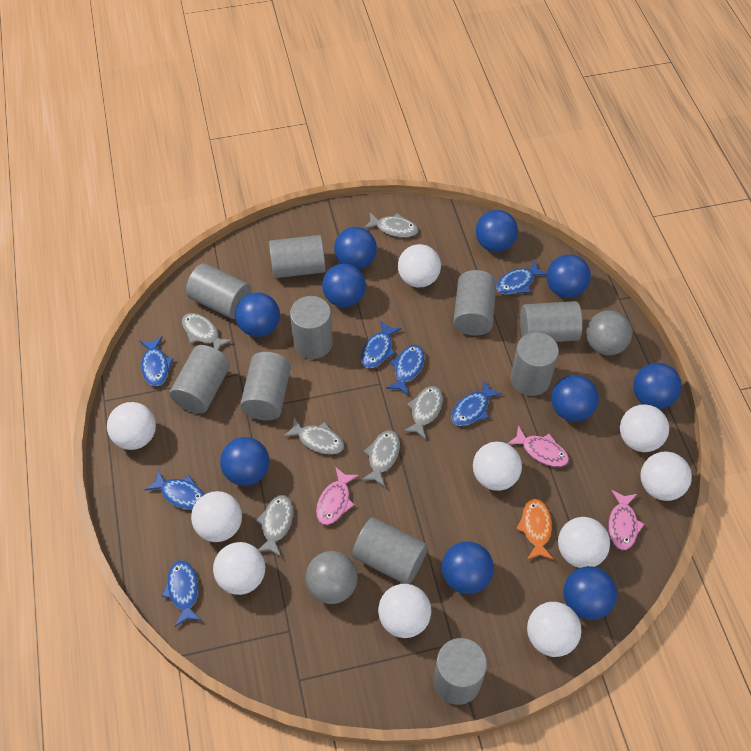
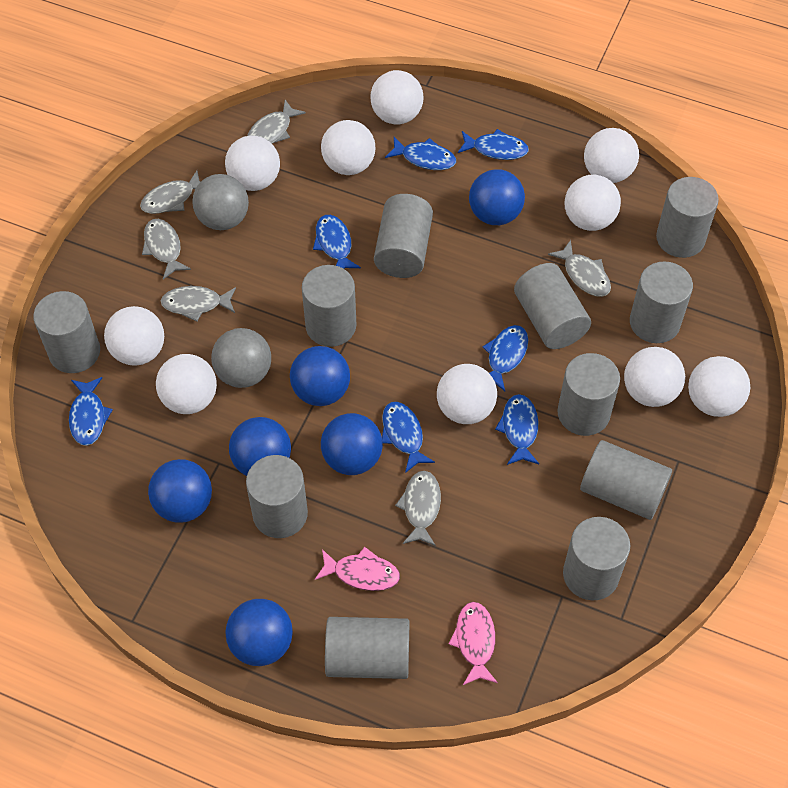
blue ball: [220,437,269,486] [235,292,280,337] [322,264,366,307] [334,227,377,269] [442,541,494,594] [476,210,518,252] [547,254,591,298] [551,375,599,422] [563,566,617,620] [633,363,682,409] = 10 -> [148,459,212,523] [225,599,293,666] [229,417,291,476] [290,346,350,406] [321,413,383,475] [469,169,525,225] = 6
grey cylinder: [169,345,230,413] [186,263,252,319] [240,352,291,420] [269,235,326,278] [290,296,333,359] [352,517,428,584] [434,638,487,705] [453,270,496,336] [511,332,559,396] [520,301,583,342] = 10 -> [33,291,100,373] [246,455,308,538] [302,265,356,347] [325,617,410,679] [374,194,433,278] [514,263,591,349] [557,353,620,436] [563,517,630,600] [580,440,672,520] [630,261,693,343] [656,177,719,258] = 11
orange fish: [516,499,553,560] = 1 -> none = 0
pink fish: [316,468,359,525] [507,426,569,467] [608,490,644,550] = 3 -> [315,547,400,591] [449,602,498,685] = 2

